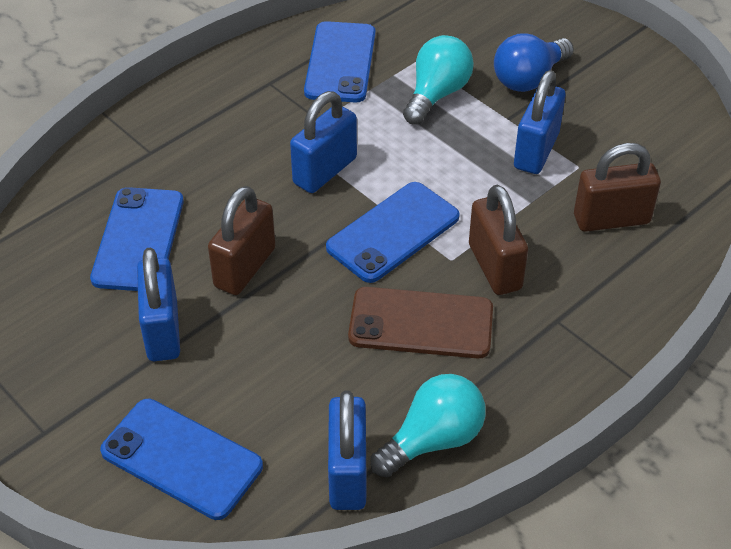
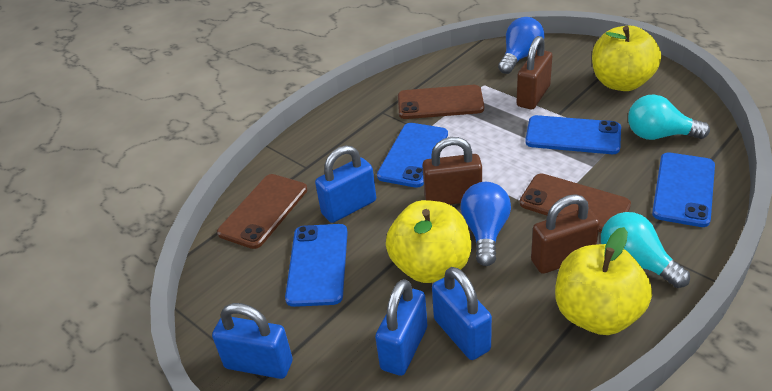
blue light bulb: [494,33,574,92] = 1 -> [460,182,511,266] [498,17,545,74] = 2
brown phone: [348,287,493,358] = 1 -> [217,174,307,249] [398,85,484,119] [520,173,631,232] = 3
yellow apple: none = 0 -> [386,200,471,283] [555,227,652,335] [592,26,661,91] = 3

